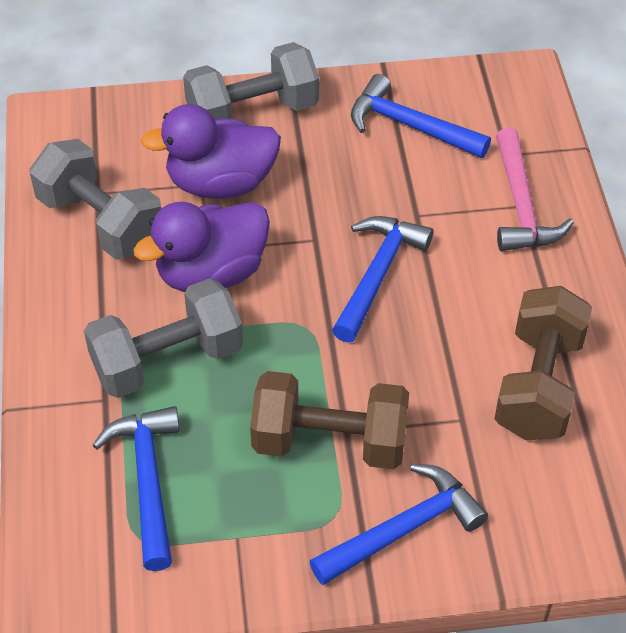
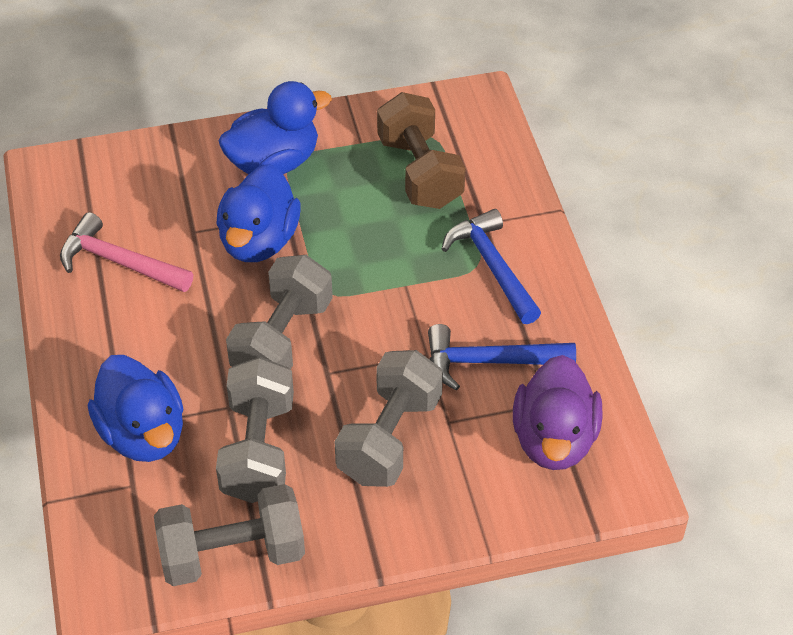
blue duck: none = 0 -> [88,355,184,462] [216,164,301,262] [219,81,332,174] = 3
blue hammer: [93,406,180,571] [309,464,488,585] [332,216,433,342] [351,74,491,158] = 4 -> [428,324,576,391] [442,209,541,324] = 2
brown dumbbell: [250,371,409,469] [494,286,592,441] = 2 -> [377,92,466,209] = 1
grey dumbbell: [30,139,161,260] [84,278,243,398] [183,42,319,120] = 3 -> [154,484,305,586] [216,357,294,503] [226,255,333,369] [335,350,443,487] = 4
purple duck: [133,202,270,292] [141,104,281,199] = 2 -> [513,355,603,470] = 1

